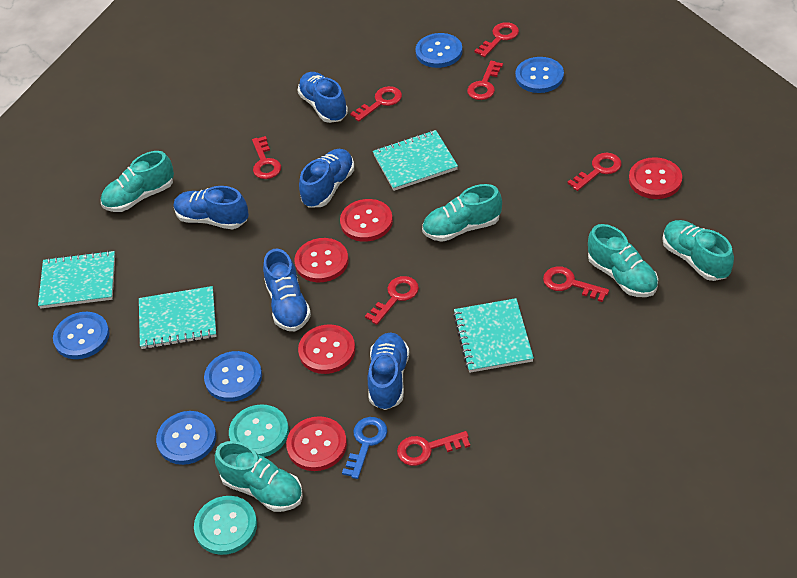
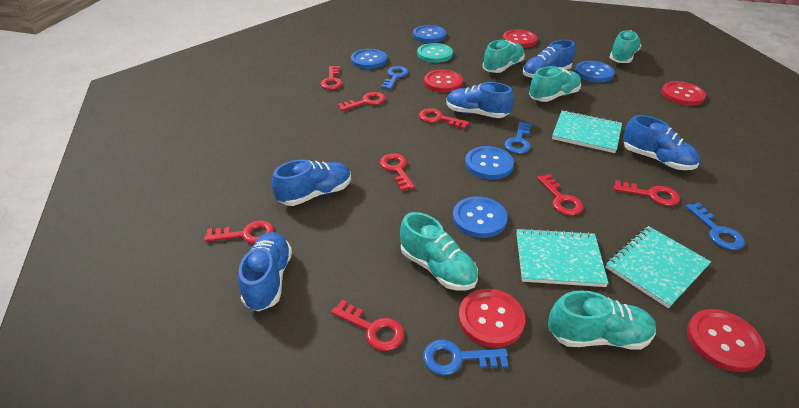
blue key: [342,417,387,479] = 1 -> [381,66,408,90] [423,340,508,375] [504,122,532,154] [686,203,745,250] = 4
turquoise button: [194,496,257,555] [229,404,289,457] = 2 -> [417,43,453,63] = 1
turquoise notebook: [38,250,115,309] [139,286,216,349] [373,130,458,191] [453,298,534,373] = 4 -> [516,228,609,287] [552,110,622,153] [605,226,711,308] = 3

